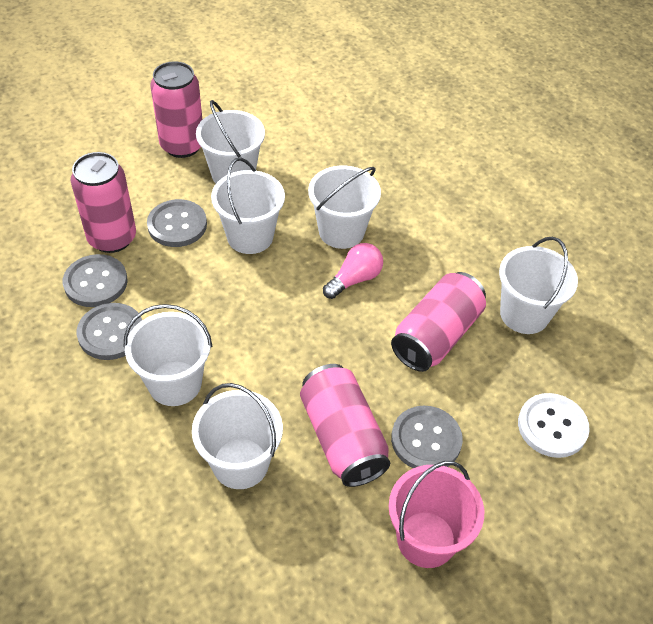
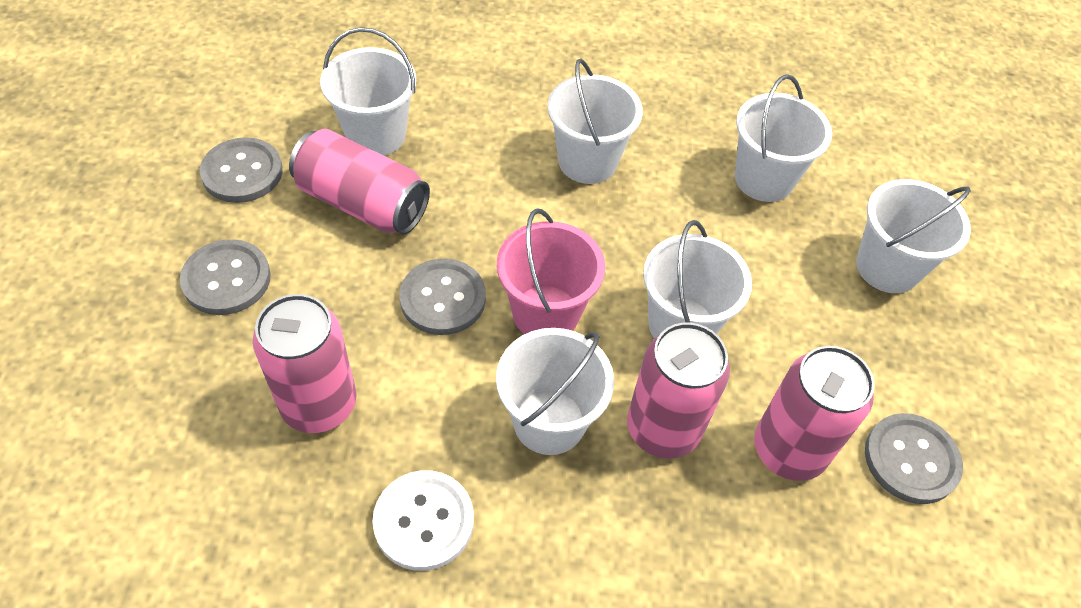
pink light bulb: [323,243,383,299] = 1 -> none = 0

